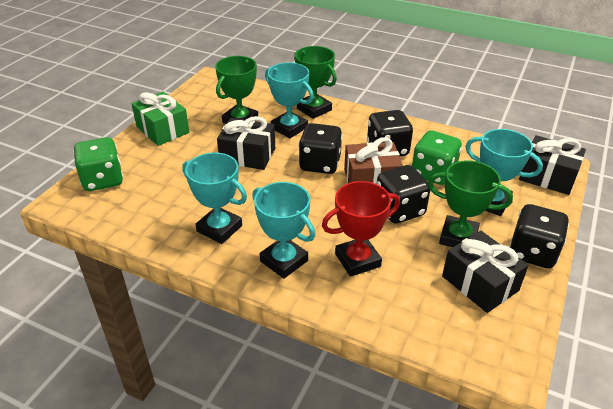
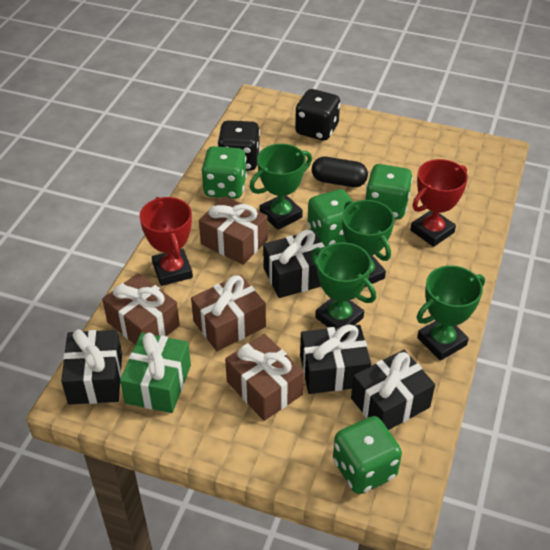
black capsule: none = 0 -> [312,157,368,187] = 1
black dice: [299,123,343,174] [367,110,413,156] [377,165,430,224] [509,204,569,269] = 4 -> [217,120,260,171] [295,89,340,141] = 2
black gift: [217,116,275,170] [442,231,529,313] [519,135,586,195] = 3 -> [61,329,122,405] [263,230,325,298] [300,324,371,394] [351,350,435,430] = 4
brown gift: [344,137,403,184] = 1 -> [102,273,180,345] [191,274,266,351] [199,196,268,265] [225,334,304,421] = 4
green dice: [73,137,123,191] [412,130,462,185] = 2 -> [201,146,247,199] [307,189,353,247] [333,416,402,494] [366,164,413,219] = 4
green trophy: [215,56,258,124] [294,46,337,119] [428,160,513,247] = 3 -> [250,144,312,230] [311,243,376,328] [342,200,395,287] [417,265,485,361] = 4
red trophy: [322,181,400,277] = 1 -> [139,197,193,286] [410,159,468,247] = 2
turquoise trophy: [182,152,247,244] [252,182,315,279] [265,62,314,138] [465,129,543,216] = 4 -> none = 0

